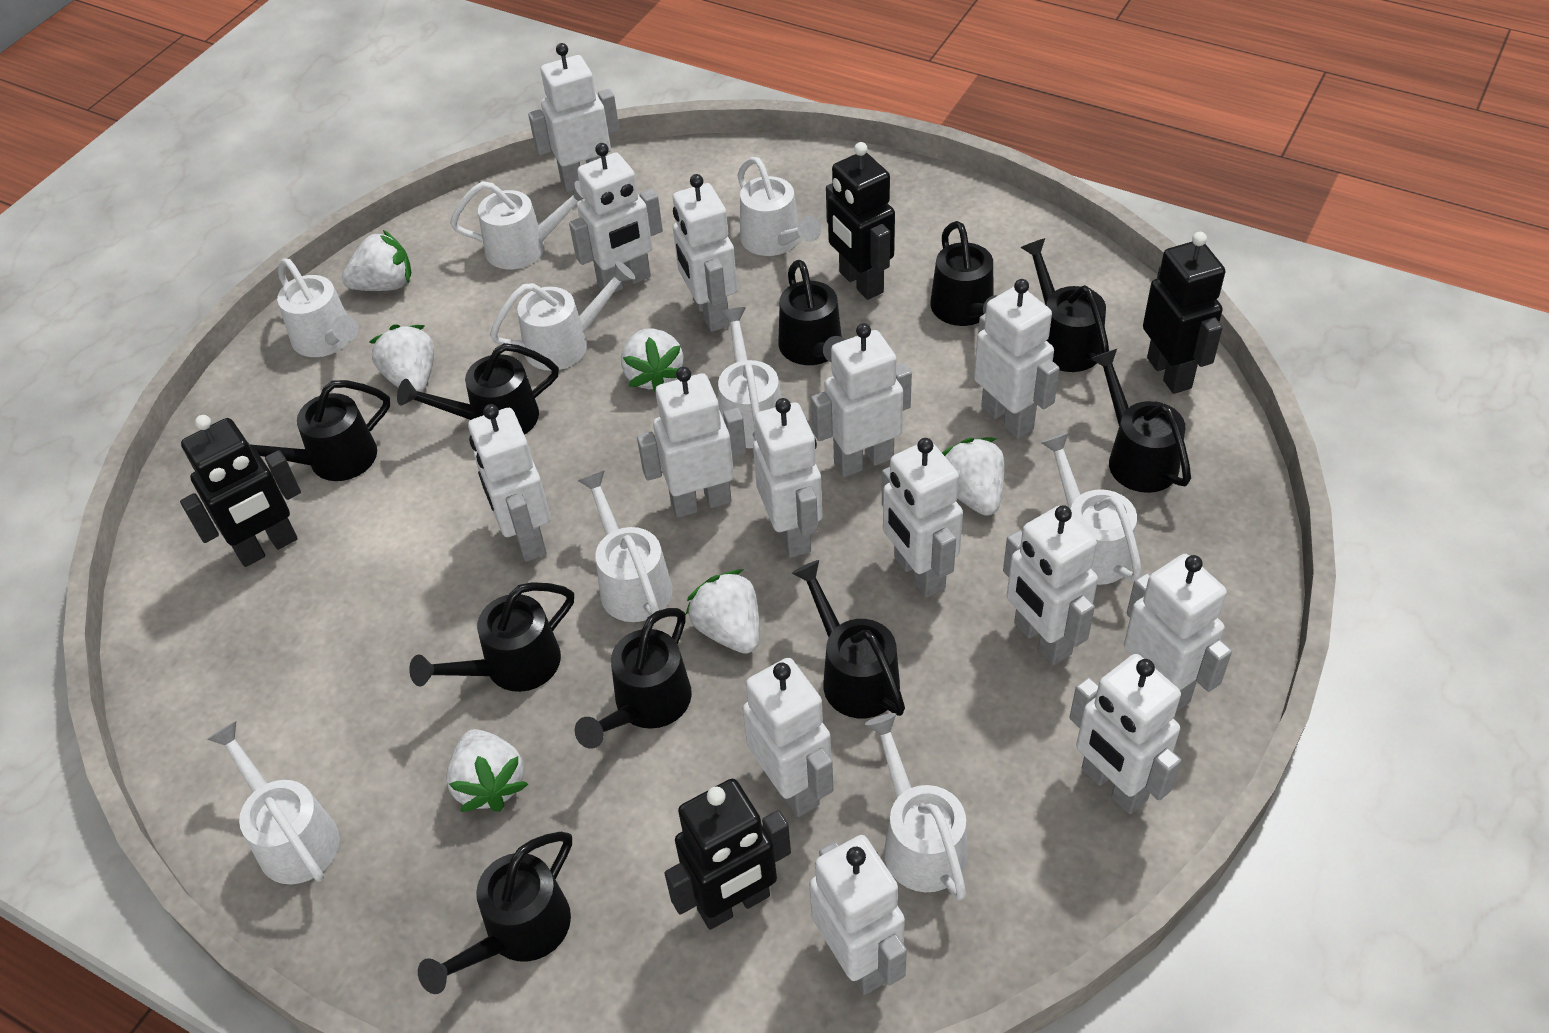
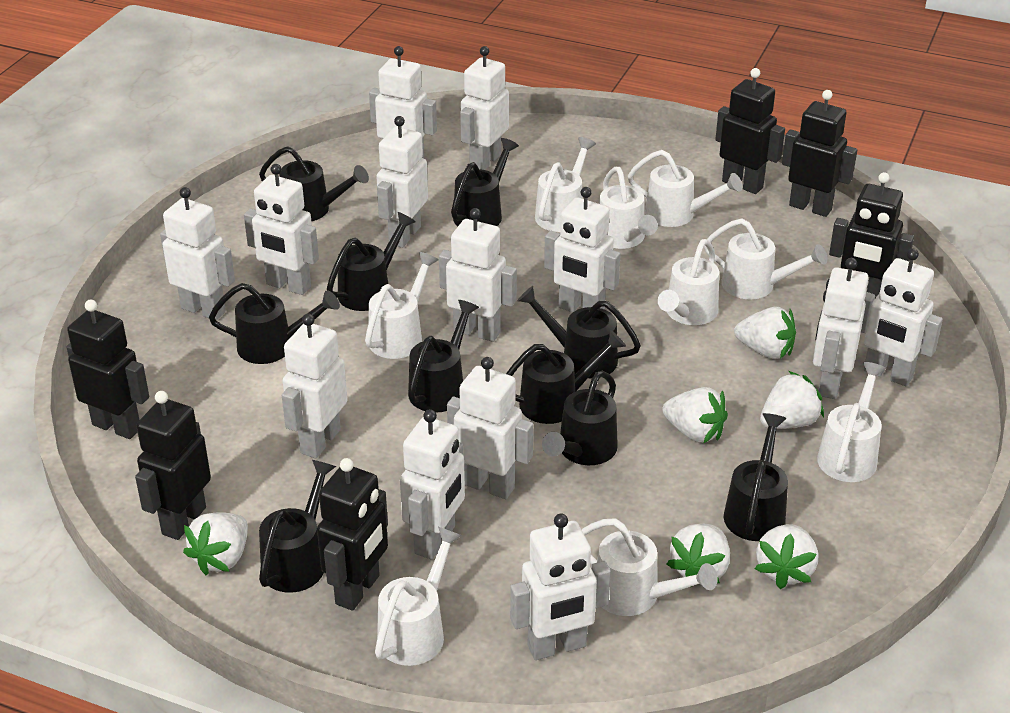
black robot: [180,415,301,567] [664,779,791,930] [826,142,895,300] [1143,232,1225,394] = 4 -> [66,299,149,439] [135,391,211,540] [317,458,388,611] [715,68,785,194] [782,90,857,217] [829,172,914,298] = 6
white robot: [468,404,551,562] [528,43,620,192] [569,143,663,293] [637,367,746,518] [673,174,737,332] [743,658,833,817] [753,398,822,558] [809,835,907,995] [811,323,912,477] [882,438,963,598] [974,279,1060,439] [1003,505,1098,665] [1069,654,1181,814] [1124,554,1232,712] = 14 -> [160,187,235,320] [244,164,319,295] [282,313,348,458] [369,46,437,158] [376,116,428,248] [400,409,465,560] [439,208,517,342] [447,357,533,499] [460,46,509,170] [510,514,611,660] [544,187,621,312] [813,258,869,399] [861,249,943,386] = 13

